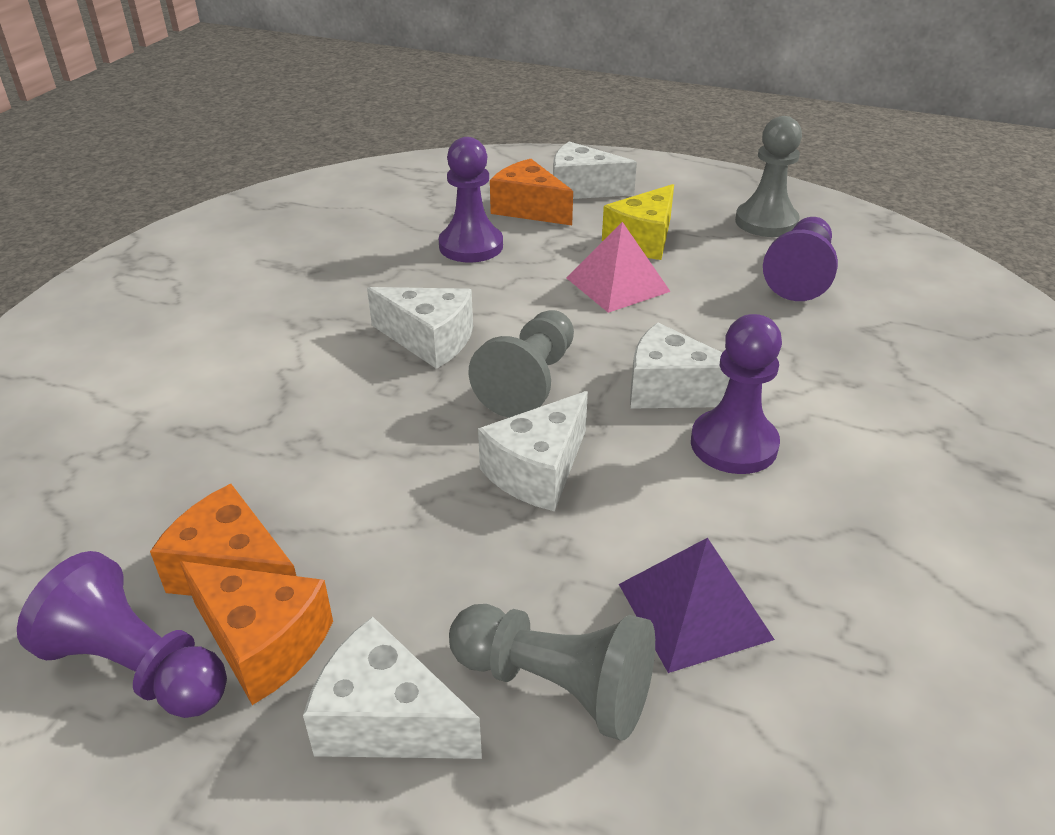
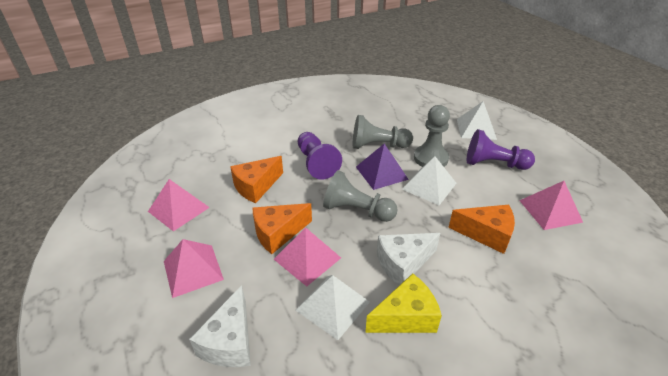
pink pyramid: [567,222,671,313] = 1 -> [148,179,210,232] [164,239,224,298] [274,227,341,286] [519,181,583,230] = 4
purple pawn: [17,551,227,718] [439,137,503,262] [691,314,782,474] [763,217,838,301] = 4 -> [298,132,342,180] [467,129,535,170] = 2
white cheese: [303,616,482,759] [367,287,473,369] [478,391,588,511] [553,141,637,199] [630,323,730,409] = 5 -> [189,285,251,367] [377,233,440,285] = 2
white pyramid: none = 0 -> [296,275,370,340] [402,157,457,205] [457,101,497,140] = 3

